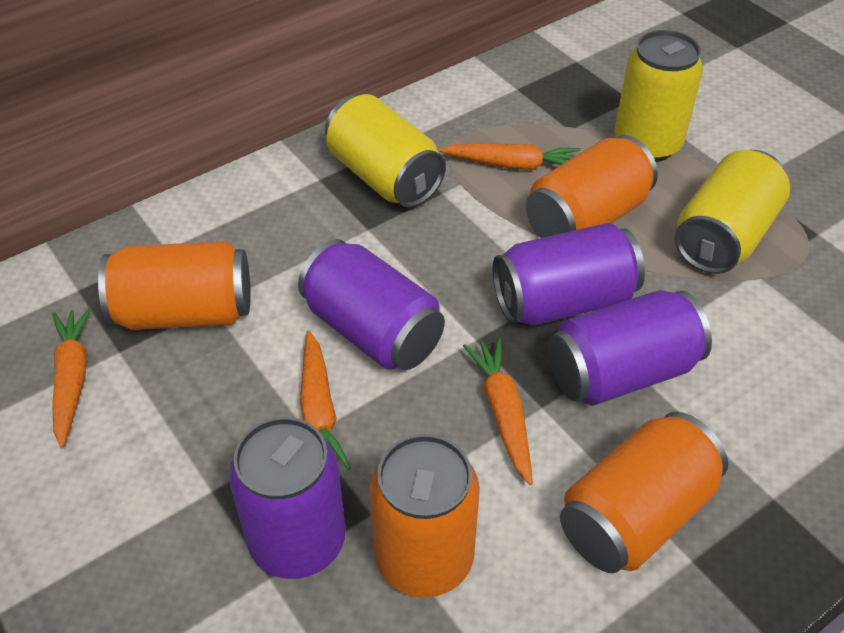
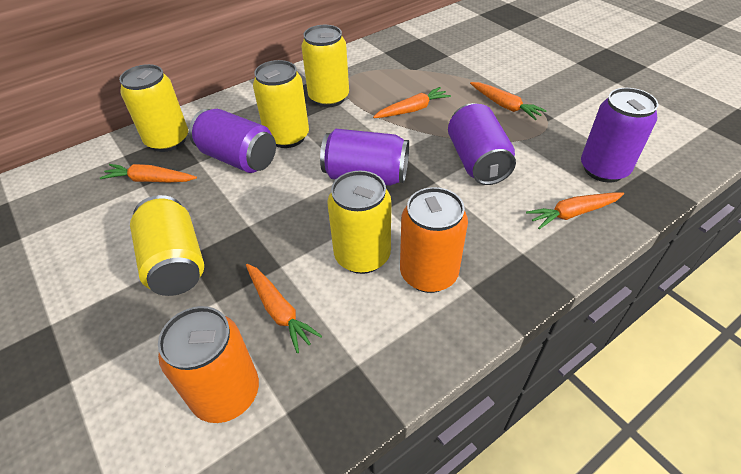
orange can: [98,241,250,330] [370,434,480,598] [526,135,658,238] [560,412,728,573] = 4 -> [158,306,259,423] [400,187,468,293] = 2
orange carrot: [52,307,91,448] [300,330,351,470] [439,143,581,170] [463,338,533,485] = 4 -> [100,164,197,182] [246,264,322,353] [373,87,451,118] [470,82,547,120] [526,192,624,229] = 5
yellow can: [325,94,446,208] [615,30,703,162] [675,150,790,274] = 3 -> [119,64,188,152] [130,195,204,296] [253,60,309,148] [301,25,349,107] [327,171,391,274] = 5

